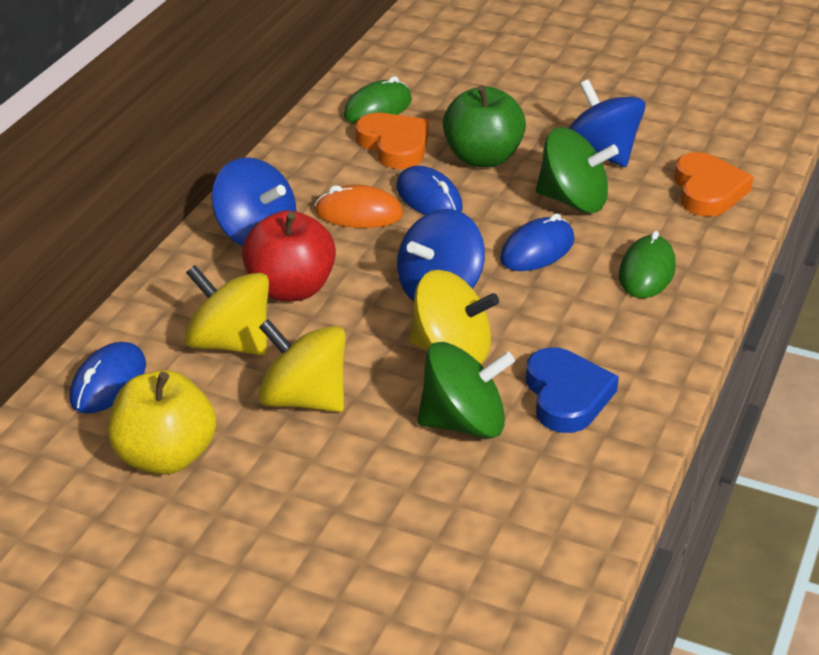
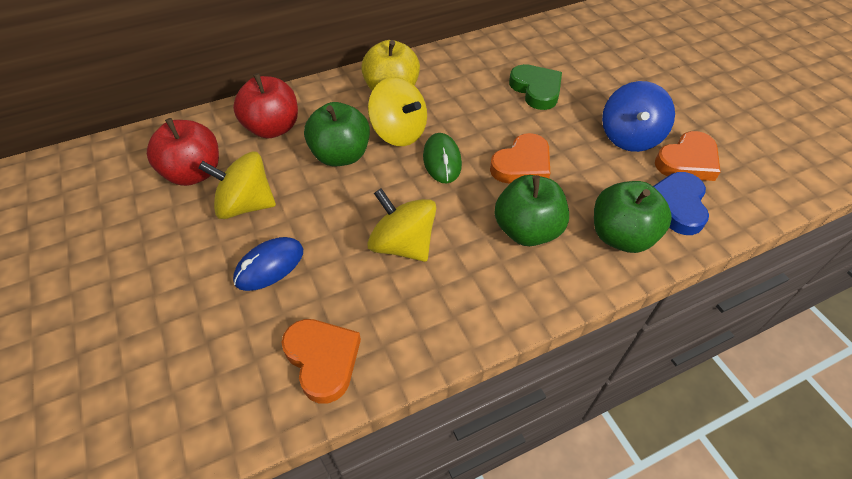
blue mouse: [70,342,146,414] [396,166,462,215] [500,213,574,271] = 3 -> [233,237,303,291] = 1
blue spinning top: [211,157,297,247] [397,209,485,301] [569,79,645,167] = 3 -> [602,81,675,152] = 1
green apple: [443,85,526,167] = 1 -> [304,102,370,166] [494,175,569,246] [594,181,672,253] = 3
green heart: none = 0 -> [509,64,562,110] = 1
green mouse: [344,76,412,124] [619,231,676,298] = 2 -> [423,133,462,183] = 1
green spinning top: [417,342,515,439] [536,127,619,213] = 2 -> none = 0
orange heart: [355,113,429,169] [674,152,753,216] = 2 -> [281,319,361,404] [490,133,550,184] [655,131,721,181] = 3
orange mouse: [314,185,403,228] = 1 -> none = 0
red apple: [242,210,336,302] = 1 -> [147,118,219,186] [233,73,298,138] = 2

